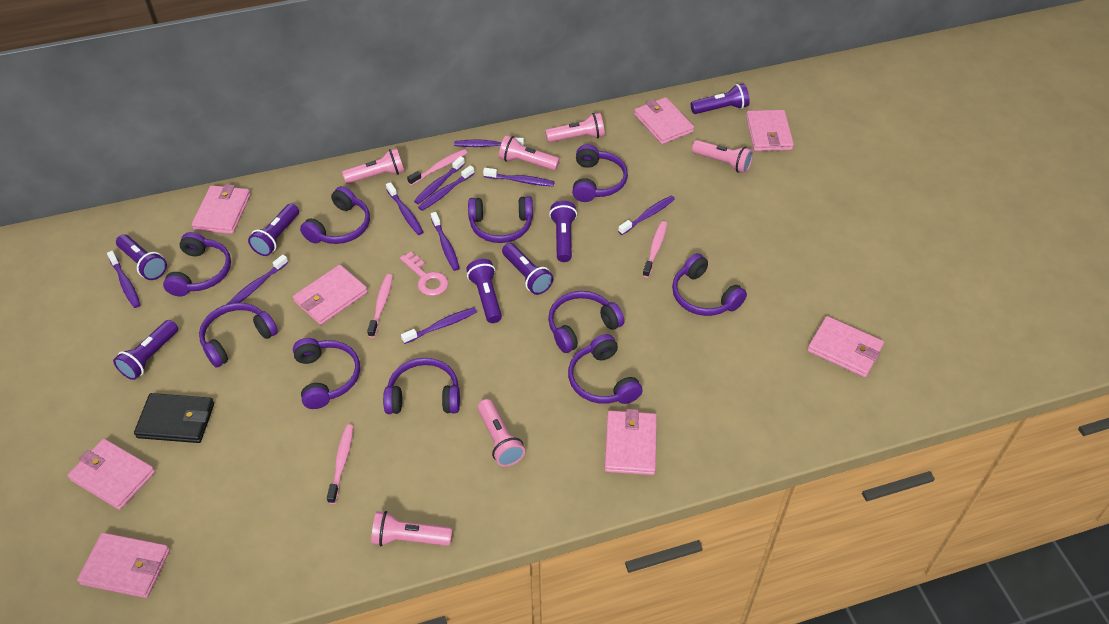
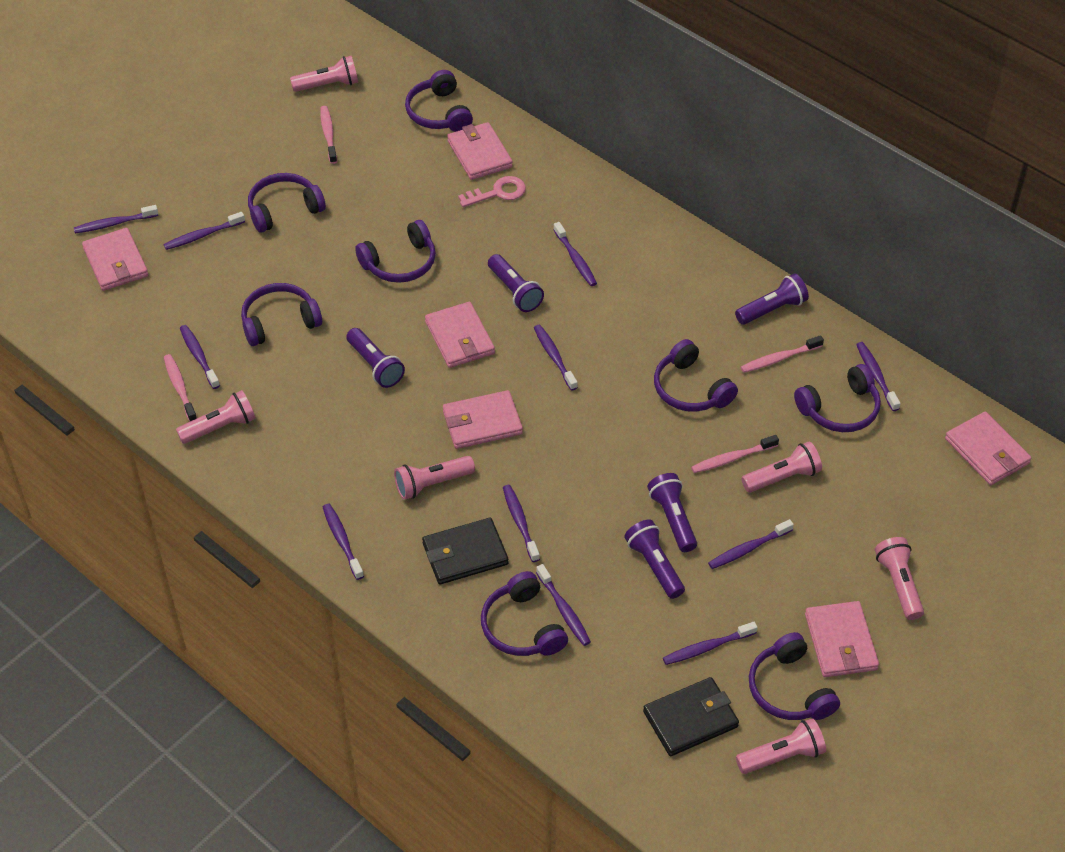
black wallet: [134,393,214,443] = 1 -> [422,518,508,584] [643,677,739,756] = 2
pink wallet: [68,439,155,510] [77,533,170,598] [192,184,251,234] [293,265,368,325] [605,409,657,475] [634,97,694,144] [746,110,794,151] [807,316,884,377] = 8 -> [82,228,148,291] [425,302,495,368] [443,390,523,449] [447,122,513,180] [805,601,879,677] [945,412,1031,485] = 6
purple flashlight: [113,320,178,380] [116,234,167,280] [248,204,299,256] [466,259,502,323] [502,243,553,295] [549,201,577,262] [691,83,750,114] = 7 -> [346,328,405,388] [488,254,544,312] [624,519,685,599] [647,473,697,552] [735,273,809,325] = 5
purple headphones: [163,232,231,296] [199,303,278,368] [293,338,360,409] [300,186,370,244] [383,358,460,414] [468,196,533,243] [548,291,625,353] [568,334,643,404] [572,144,628,202] [672,253,747,316] = 10 -> [241,283,322,346] [248,173,326,233] [355,220,436,283] [405,70,473,132] [481,571,568,656] [654,339,738,412] [749,632,840,720] [794,364,881,432] = 8
purple toothbrush: [107,251,141,308] [228,254,288,304] [386,182,423,235] [401,307,477,344] [414,156,465,204] [418,165,475,211] [431,212,460,271] [454,138,524,147] [483,168,555,186] [618,196,675,235] = 10 -> [74,205,158,233] [164,212,245,250] [180,325,220,389] [323,504,364,580] [503,485,540,562] [534,325,578,391] [536,564,591,646] [553,222,597,286] [663,622,758,665] [708,519,794,569] [856,342,901,411] = 11

